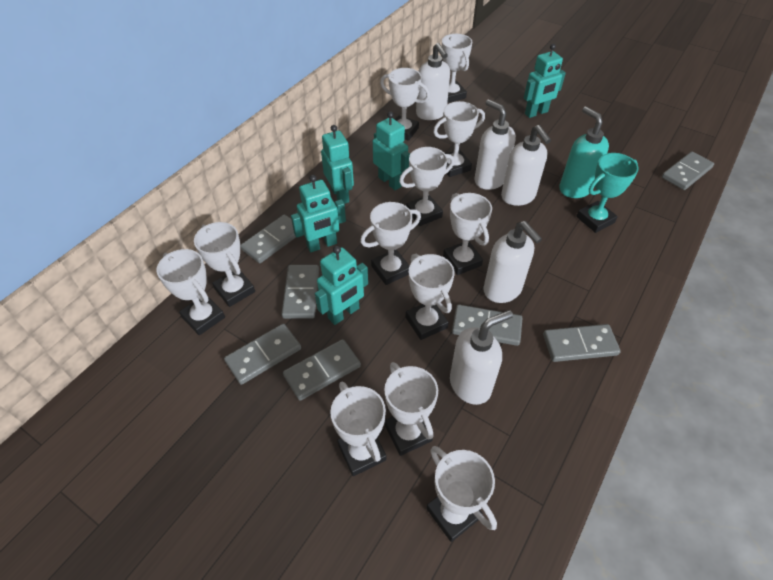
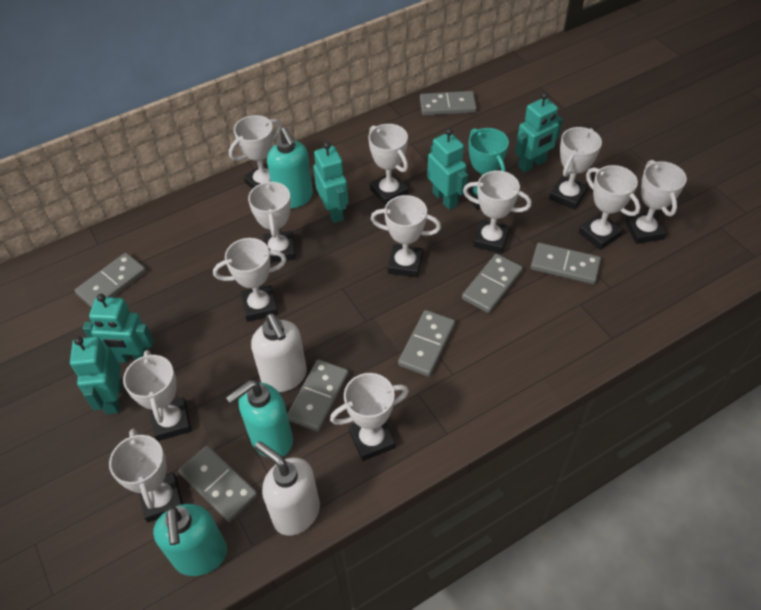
turquoise soap dispenser: [559,107,609,198] = 1 -> [153,504,227,576] [226,380,293,457] [267,127,313,209] = 3
white soap dispenser: [416,43,450,120] [450,310,513,405] [474,99,516,190] [483,221,542,303] [501,125,551,206] = 5 -> [251,314,307,392] [254,441,320,535] = 2

